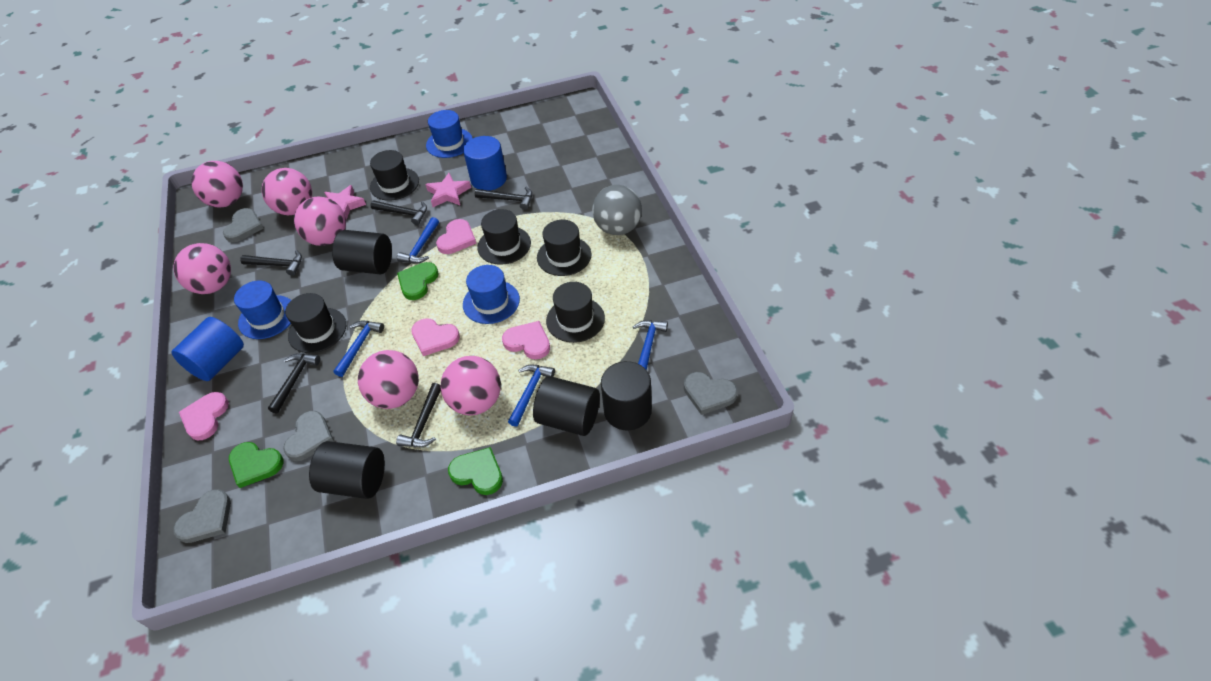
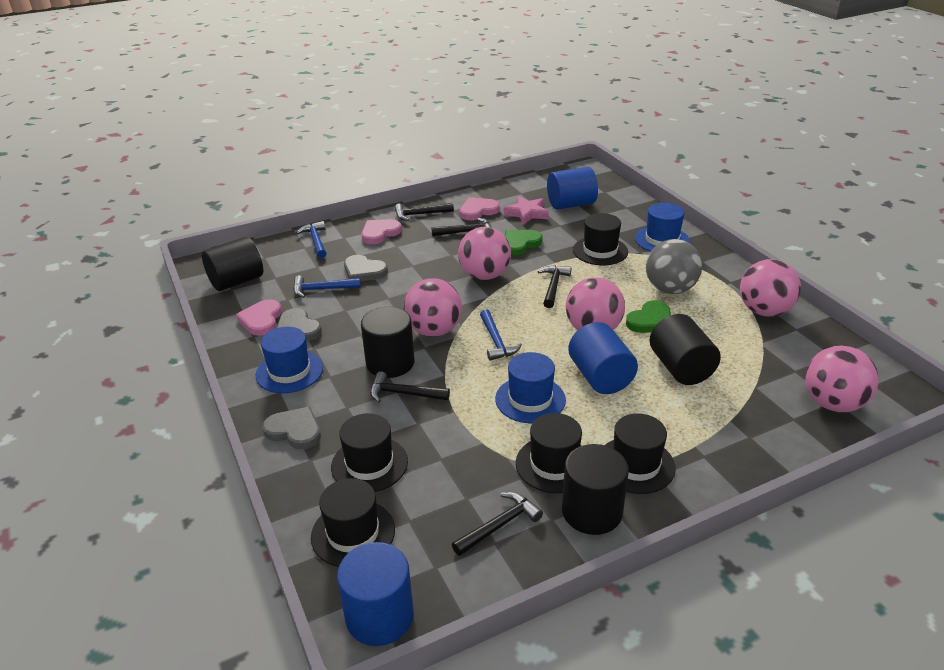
blue cylinder: [172,317,244,381] [463,136,507,191] = 2 -> [337,542,414,646] [547,167,598,210] [568,322,638,394] = 3
blue hammer: [334,321,384,377] [397,217,439,263] [508,364,555,427] [633,320,668,370] = 4 -> [293,275,361,298] [296,221,326,258] [480,309,522,361] = 3
green heart: [229,442,284,488] [397,262,439,300] [448,447,503,495] = 3 -> [504,230,543,255] [626,300,671,333] = 2
grey heart: [173,489,231,543] [223,208,264,242] [283,411,334,461] [684,372,738,415] = 4 -> [262,407,321,450] [277,308,322,341] [344,255,388,281] = 3
pink ball: [173,243,231,294] [191,161,243,208] [262,168,312,215] [294,197,346,246] [358,350,419,409] [441,356,501,415] = 6 -> [404,278,462,337] [458,227,511,280] [566,277,625,330] [740,259,801,316] [805,346,879,412] = 5
pink heart: [179,392,229,441] [411,318,460,356] [436,219,476,254] [502,321,550,359] = 4 -> [236,299,282,336] [362,219,402,244] [460,197,500,220] = 3
pink star: [324,185,366,220] [425,173,471,207] = 2 -> [504,196,549,225] = 1

